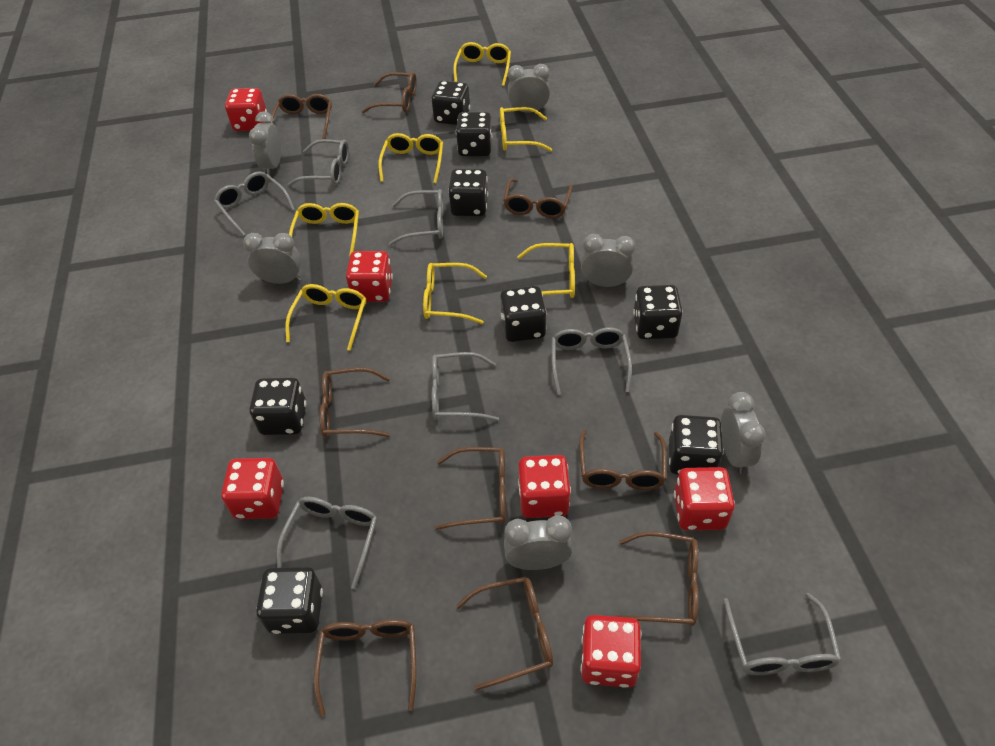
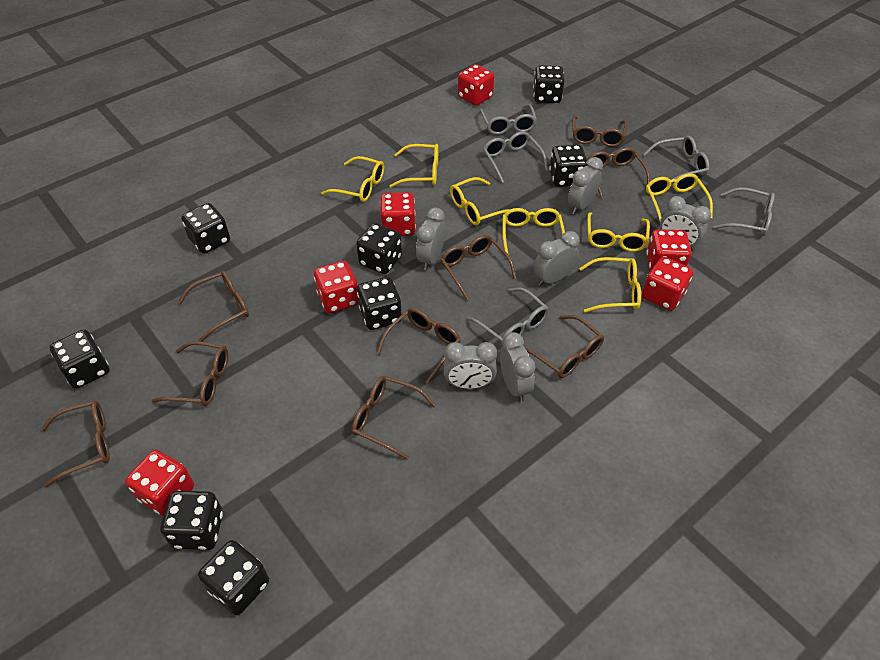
grey glasses: [214,171,295,236] [277,497,377,589] [288,139,349,186] [389,189,444,246] [432,352,499,421] [552,327,632,395] [723,593,841,675] = 7 -> [466,287,548,346] [480,104,537,135] [483,131,548,183] [643,136,709,180] [714,187,775,236] = 5

